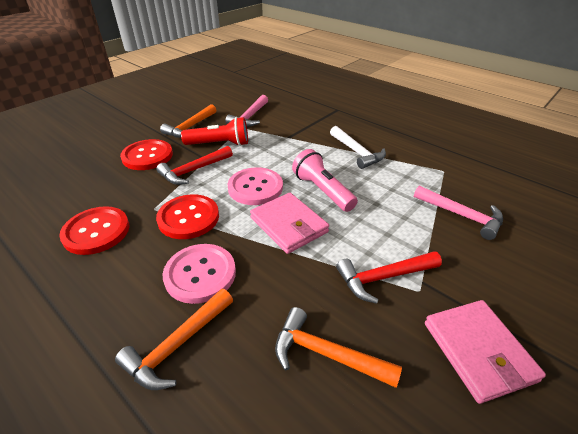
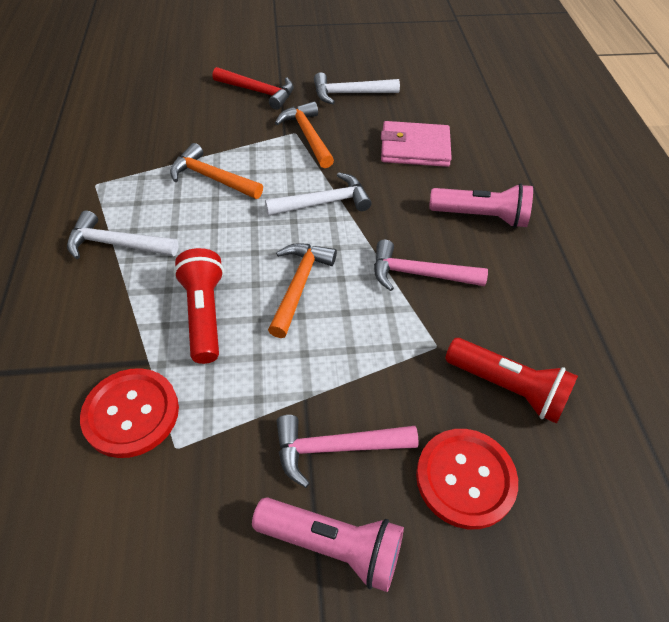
pink button: [163,244,236,304] [227,167,283,205] = 2 -> none = 0
pink flashlight: [292,149,358,212] = 1 -> [252,498,404,592] [429,183,533,228] = 2
pink wallet: [250,193,329,254] [425,300,546,404] = 2 -> [381,121,452,167] = 1
red button: [59,206,129,255] [120,139,173,170] [156,194,219,239] = 3 -> [80,368,179,458] [416,429,518,529] = 2
red flashlight: [181,117,248,146] = 1 -> [174,248,224,364] [445,338,578,424] = 2
red hammer: [156,146,233,185] [336,251,442,304] = 2 -> [213,67,294,110] = 1
white hammer: [330,126,386,169] = 1 -> [67,211,178,259] [265,172,372,216] [314,72,400,104] = 3

